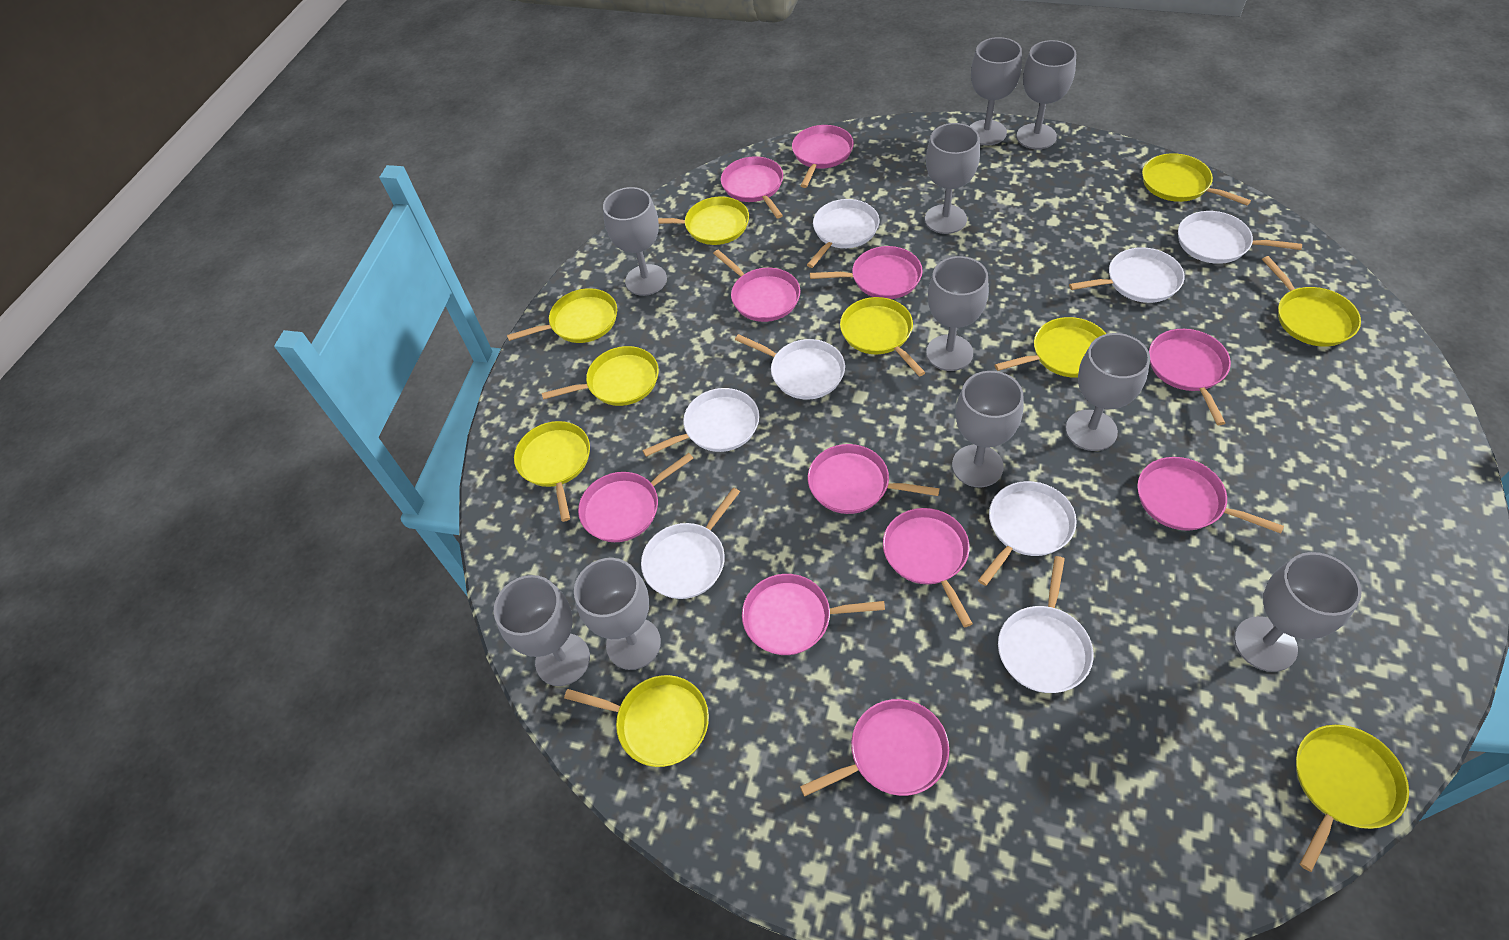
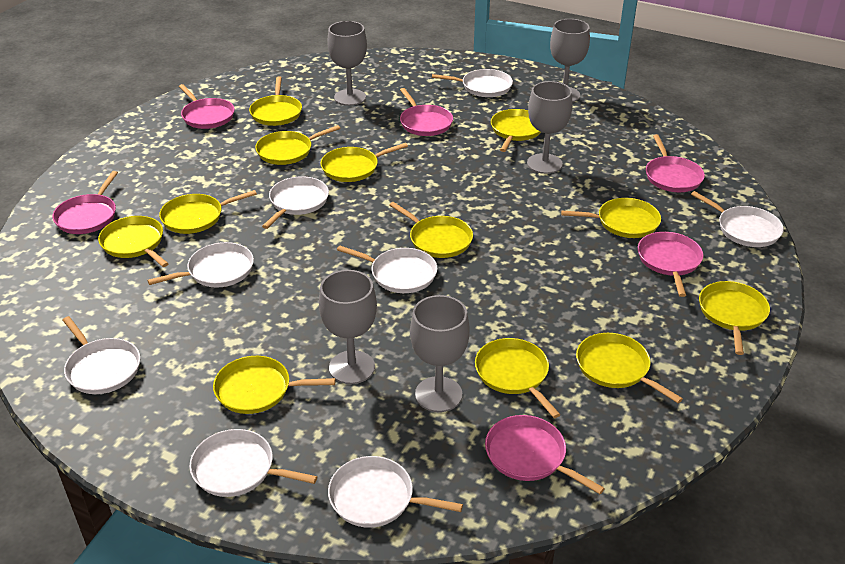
grey goblet: [494,575,590,686] [574,558,661,670] [603,187,667,296] [925,123,980,234] [926,256,989,371] [952,371,1024,487] [970,37,1022,145] [1016,40,1076,149] [1066,333,1150,451] [1234,552,1361,672] = 10 -> [319,270,377,384] [327,21,367,106] [410,295,470,412] [527,81,573,174] [550,19,590,102] = 5
pink pan: [578,453,694,542] [713,250,800,322] [721,156,783,219] [742,574,885,655] [792,125,854,188] [800,699,949,796] [808,444,940,514] [810,246,923,299] [883,508,973,627] [1137,457,1284,533] [1149,329,1231,425] = 11 -> [52,171,118,234] [179,84,235,129] [400,88,453,136] [485,415,605,494] [638,232,703,297] [646,134,705,192] = 6
yellow pan: [507,288,617,343] [514,421,590,522] [542,346,659,406] [564,675,709,767] [658,197,749,245] [840,297,926,376] [995,317,1106,378] [1142,153,1251,205] [1262,256,1361,347] [1296,725,1409,872] = 10 -> [98,216,169,267] [159,190,257,234] [213,356,336,414] [249,76,302,126] [255,125,340,165] [320,143,408,182] [389,202,473,258] [475,338,561,418] [491,109,541,152] [561,198,661,238] [576,333,683,403] [699,281,770,355] = 12

